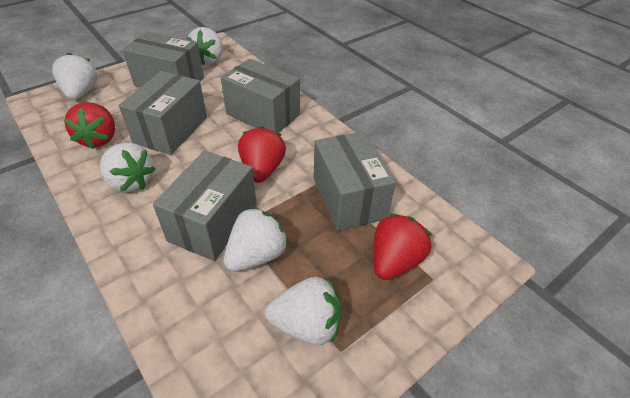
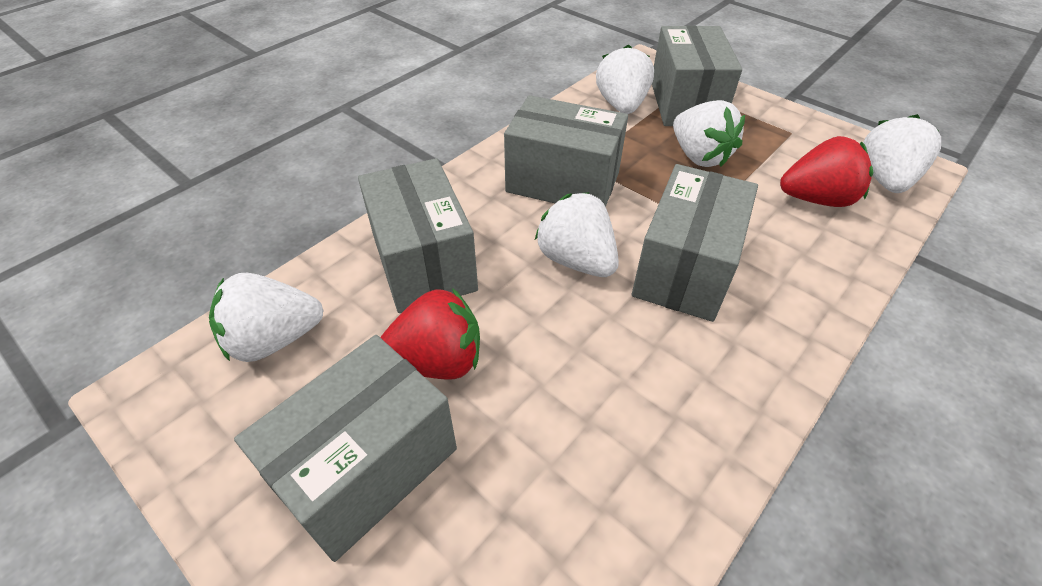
red strawberry: [63,102,115,149] [238,126,286,183] [373,213,432,280] = 3 -> [380,288,480,380] [780,136,873,207] = 2

